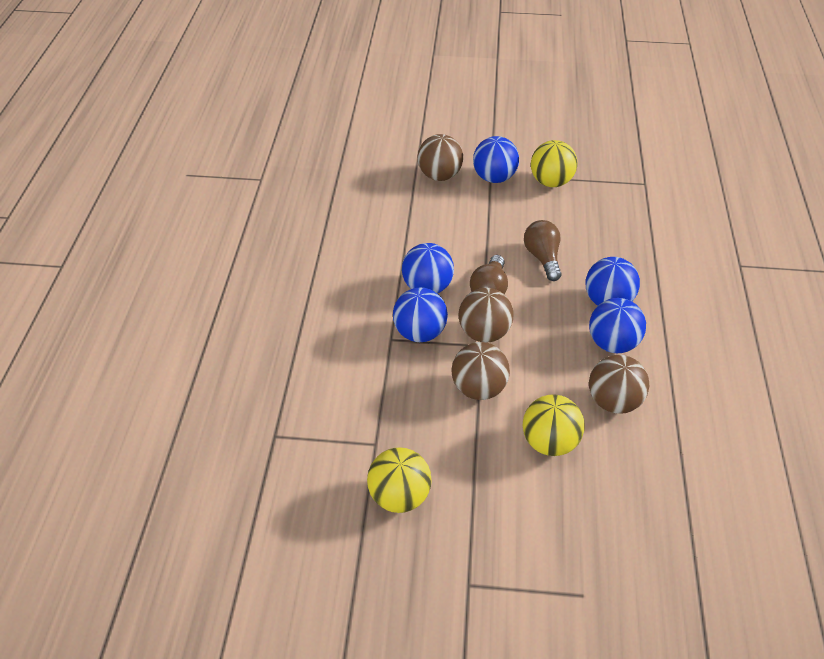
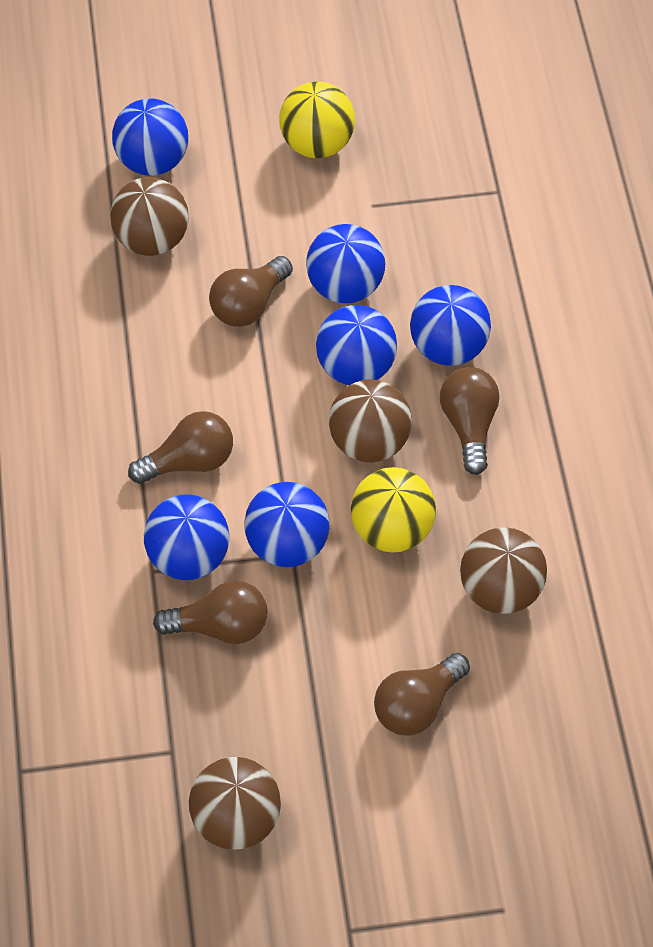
blue ball: [393,288,448,342] [402,243,454,293] [473,136,519,183] [586,257,640,305] [589,298,646,353] = 5 -> [112,98,188,176] [144,494,229,580] [244,482,330,567] [306,224,386,303] [316,305,397,385] [410,285,491,366] = 6
brown light bulb: [470,255,508,294] [524,220,561,281] = 2 -> [128,411,233,484] [153,580,267,644] [209,256,293,327] [374,653,470,736] [440,367,499,475] = 5
yellow ball: [367,447,432,513] [523,394,585,456] [531,140,577,187] = 3 -> [279,81,355,158] [351,467,436,553] = 2

